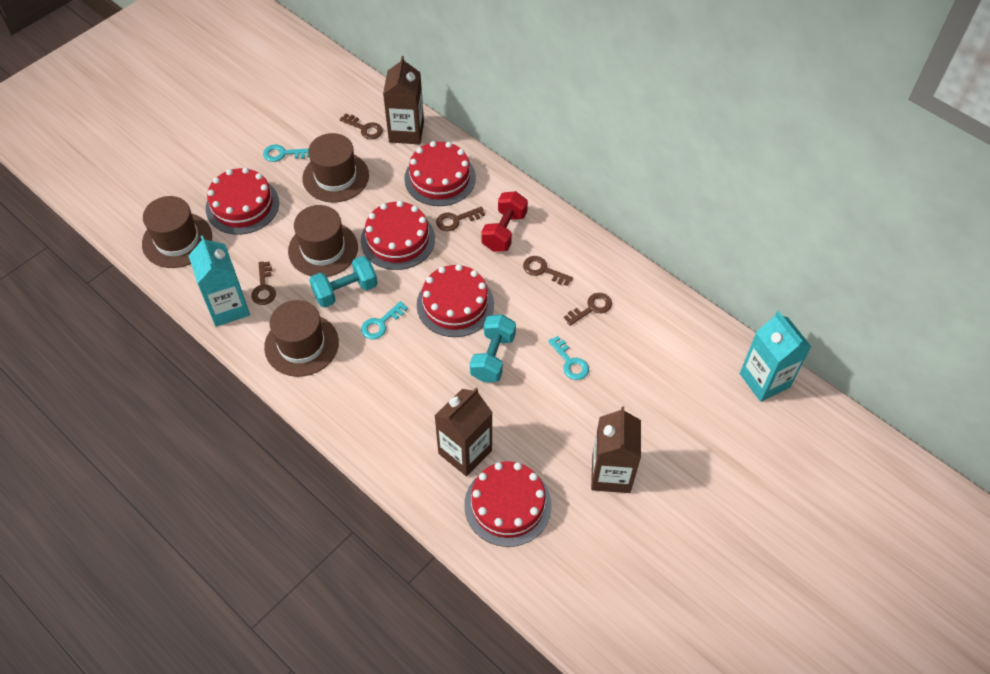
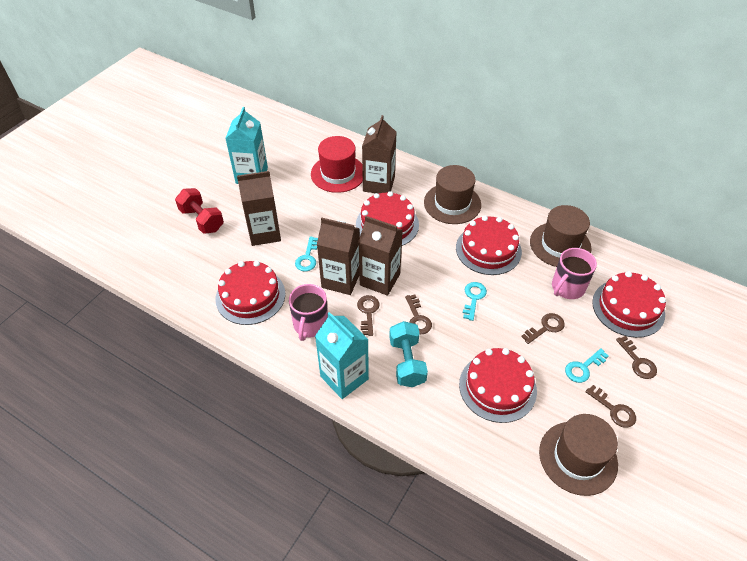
brown carton: [383,56,424,144] [435,388,493,477] [591,406,641,493] = 3 -> [237,171,281,246] [317,218,360,295] [358,216,403,296] [362,115,396,194] = 4
brown hat: [142,196,212,268] [264,300,339,377] [288,205,358,277] [302,133,369,203] = 4 -> [424,165,481,224] [530,205,591,267] [539,414,618,496] = 3
pink mug: none = 0 -> [289,284,328,341] [552,248,597,299] = 2
red hat: none = 0 -> [311,136,363,193] = 1
turquoise dumbbell: [309,256,378,308] [470,314,516,382] = 2 -> [389,321,428,387] = 1

